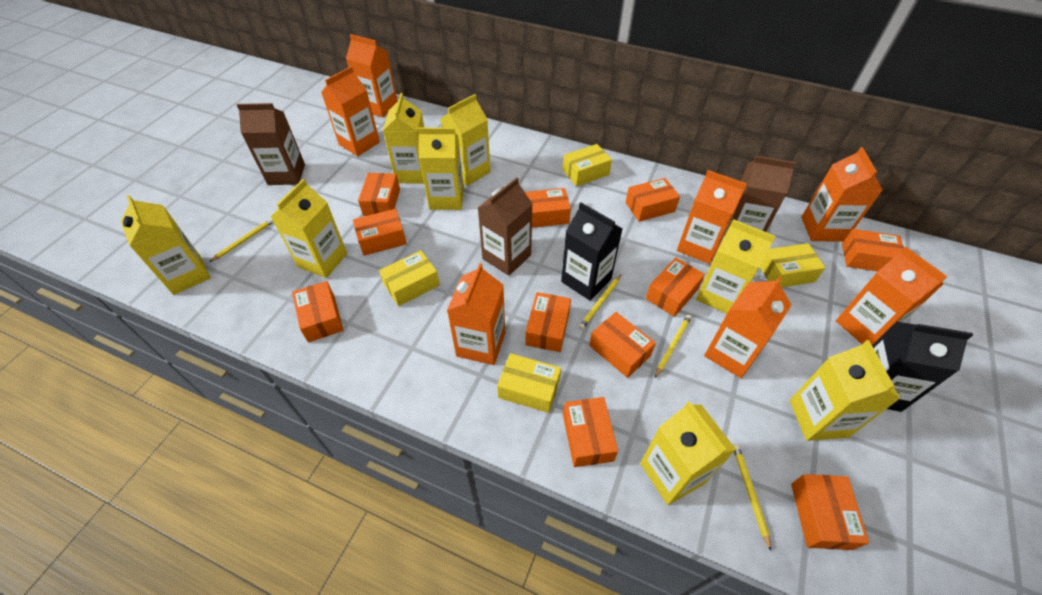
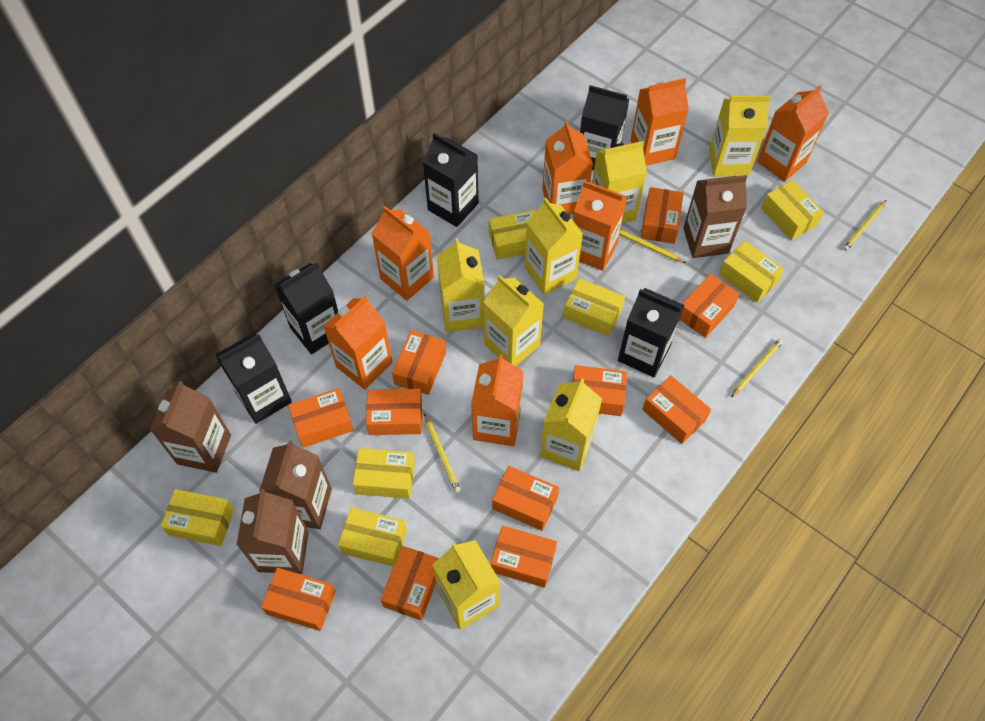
black carton: [561,203,623,300] [872,321,973,412] = 2 -> [216,332,292,424] [274,262,338,354] [423,133,479,227] [580,85,629,170] [618,288,684,377] = 5
brown carton: [237,103,305,185] [478,177,532,276] [724,156,796,237] = 3 -> [150,381,231,473] [236,489,309,574] [259,440,332,529] [683,175,747,258] = 4
yellow box: [379,250,440,306] [497,353,561,413] [563,144,612,187] [760,243,825,287] = 4 -> [160,489,234,546] [338,507,407,567] [353,448,415,499] [489,210,536,260] [563,278,625,336] [719,241,784,303] [761,180,824,240] = 7
yellow carton: [121,195,211,295] [270,179,347,278] [383,93,424,184] [418,128,464,210] [441,94,491,186] [640,401,736,505] [696,219,776,314] [789,340,900,441] = 8 -> [432,540,500,630] [437,238,485,332] [483,275,544,366] [524,198,583,295] [540,379,602,471] [592,141,647,223] [709,95,771,177] = 7

